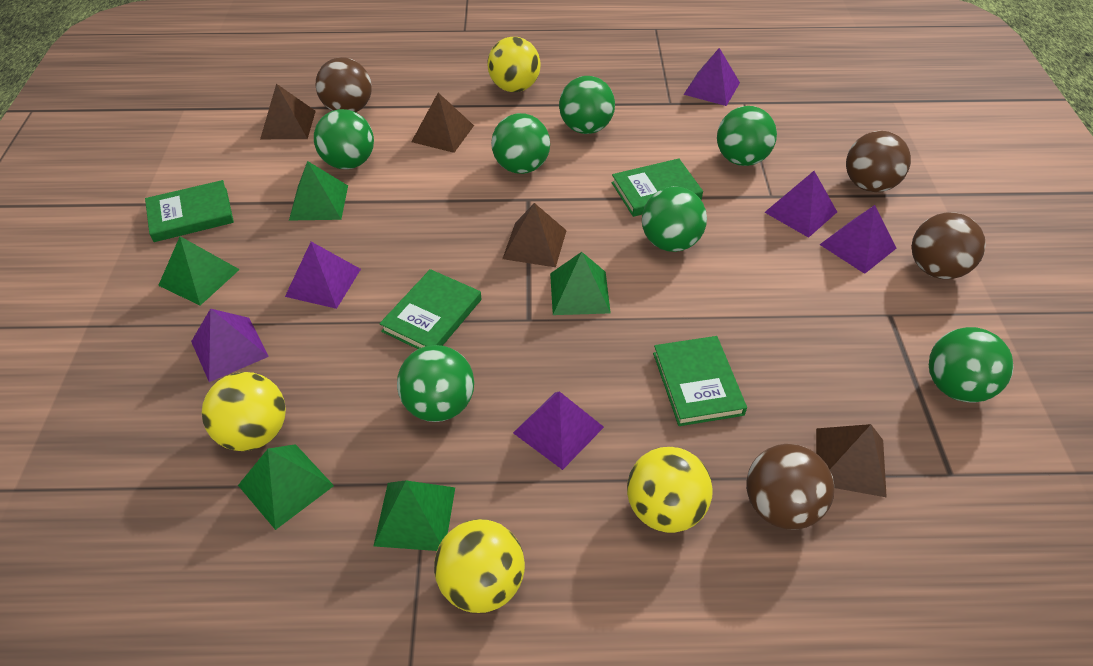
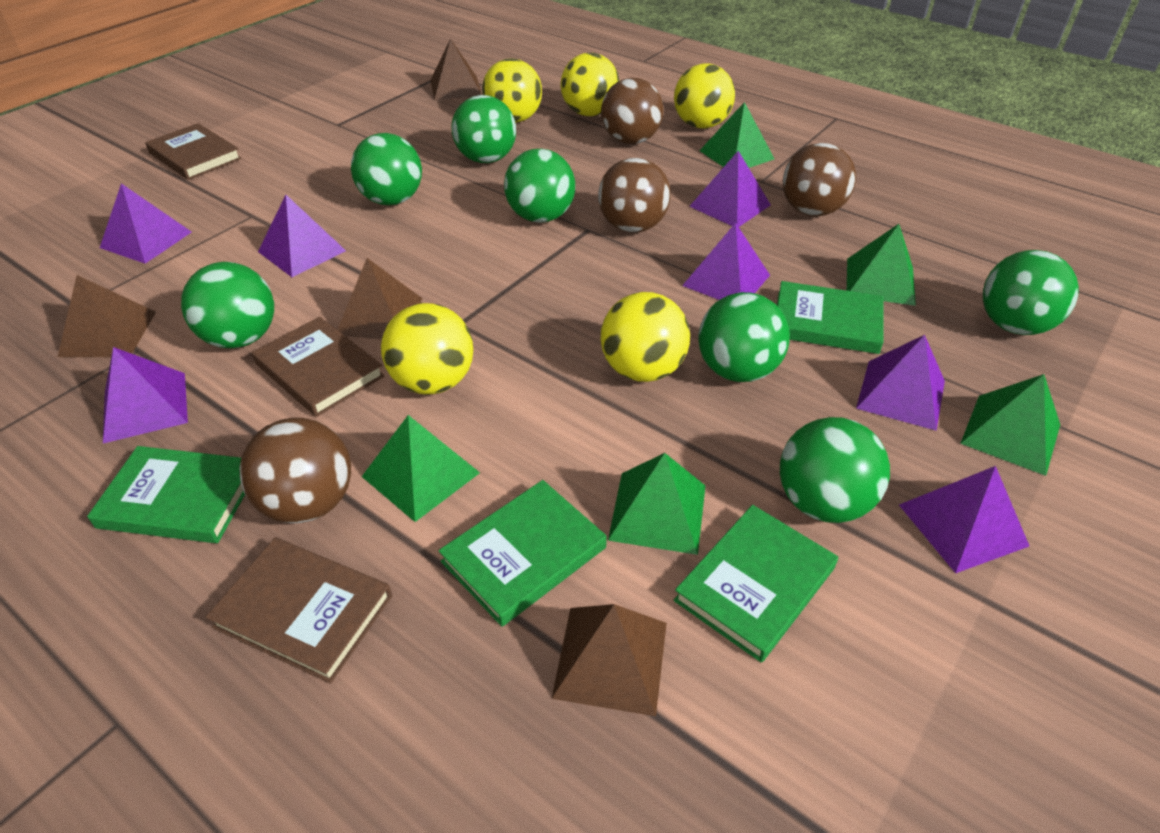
brown book: none = 0 -> [145,123,242,180] [206,537,392,684] [252,317,384,417] = 3
purple pyramid: [191,308,269,382] [285,242,361,309] [513,391,604,470] [684,48,740,106] [765,171,837,238] [819,205,897,274] = 6 -> [100,183,192,264] [103,347,188,443] [258,195,346,277] [682,223,770,300] [689,151,771,227] [856,335,945,431] [899,466,1029,573] = 7
yellow ball: [202,372,286,451] [434,519,525,613] [487,37,540,92] [627,447,713,533] = 4 -> [381,303,473,395] [482,58,542,123] [561,53,619,116] [600,292,690,382] [674,64,735,128] = 5

